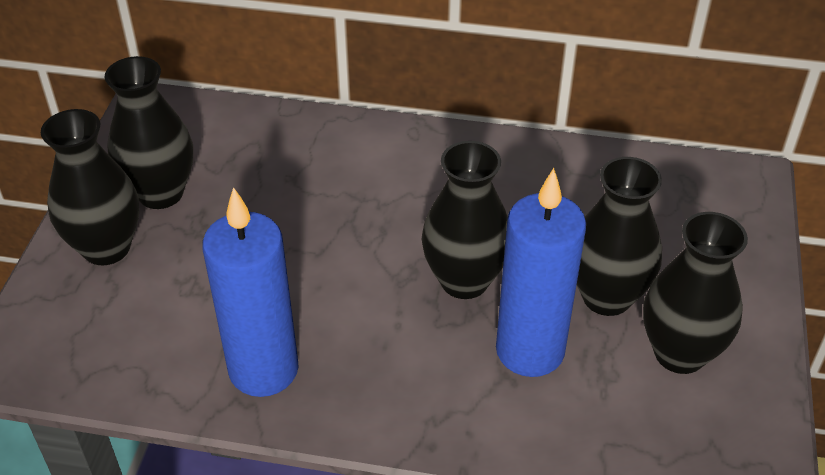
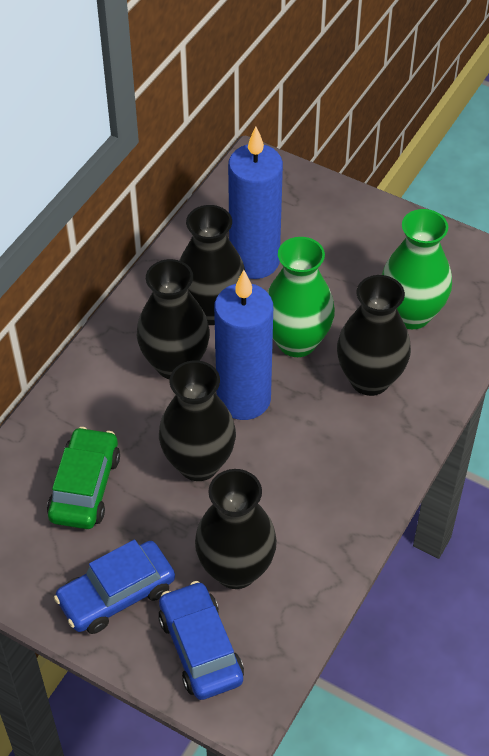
blue car: none = 0 -> [54,540,175,634] [158,581,244,700] = 2
green car: none = 0 -> [47,427,120,529] = 1
green vase: none = 0 -> [267,237,335,357] [382,209,452,329] = 2

